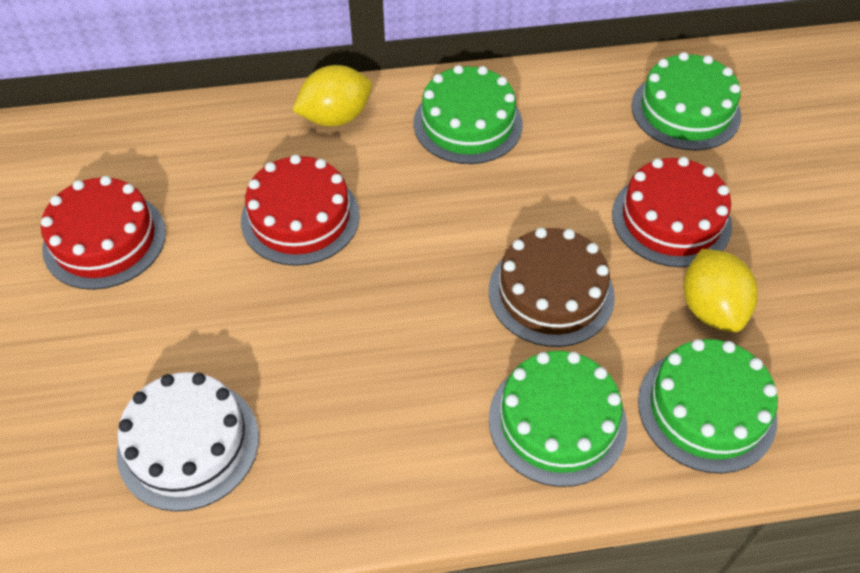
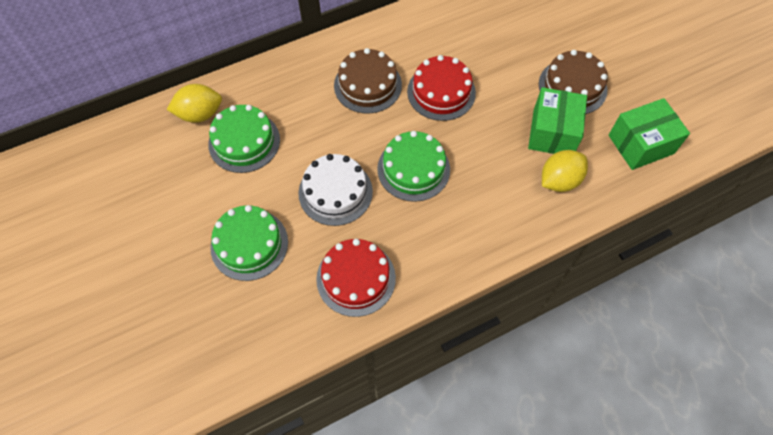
brown cake: [489,228,615,347] = 1 -> [334,48,402,114] [539,50,608,114] = 2
green box: none = 0 -> [528,87,587,154] [609,98,690,170] = 2
green cake: [413,65,523,164] [489,351,627,487] [632,52,741,151] [638,339,778,474] = 4 -> [208,105,280,173] [210,205,288,281] [377,131,450,202] = 3
red cake: [41,176,166,290] [241,155,360,266] [612,157,732,267] = 3 -> [316,239,396,317] [407,55,476,121] = 2

